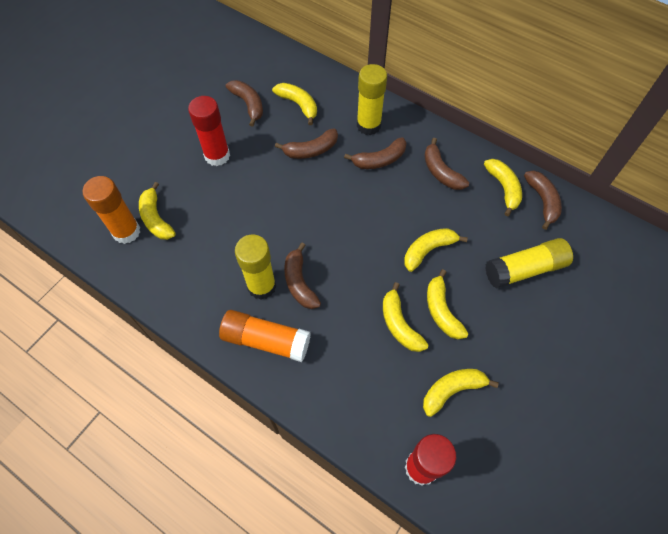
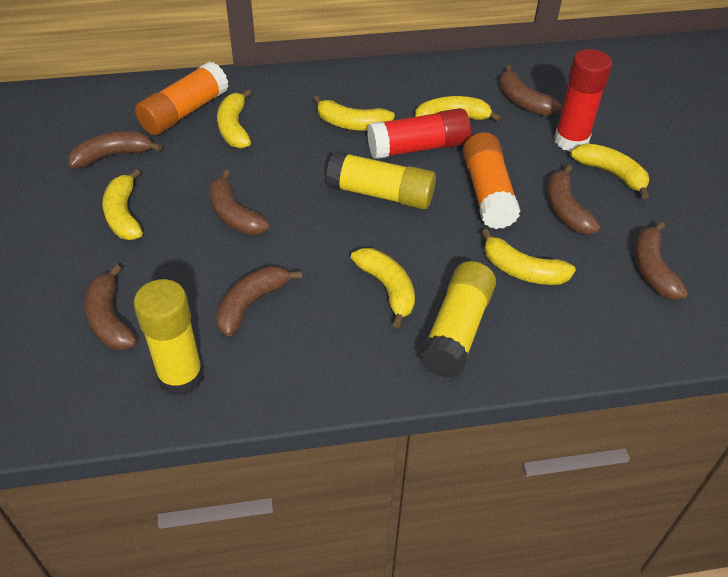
brown banana: [226,80,263,127] [275,128,338,159] [284,243,321,309] [344,137,407,169] [424,138,469,190] [524,170,562,230] = 6 -> [68,131,162,168] [85,264,137,350] [209,170,270,235] [216,266,302,336] [499,65,562,116] [547,165,600,234] [634,221,688,300] = 7

